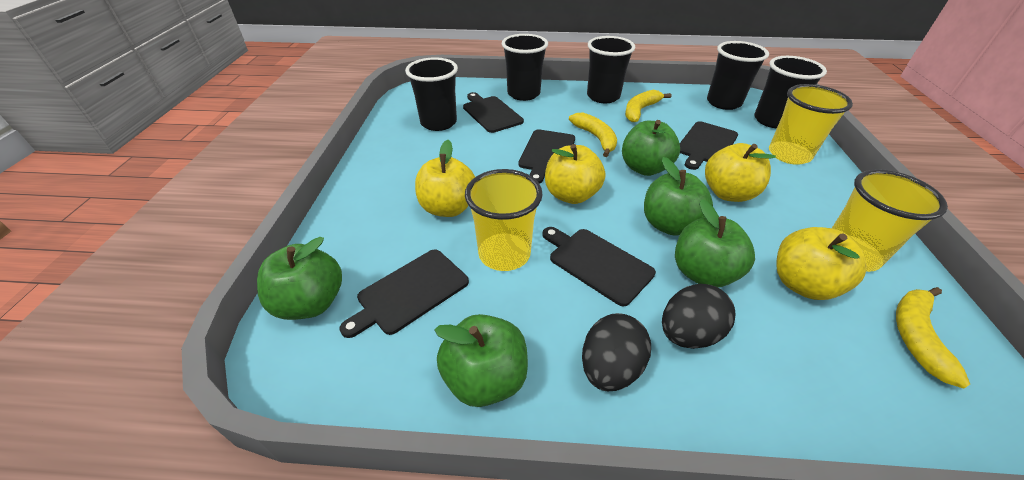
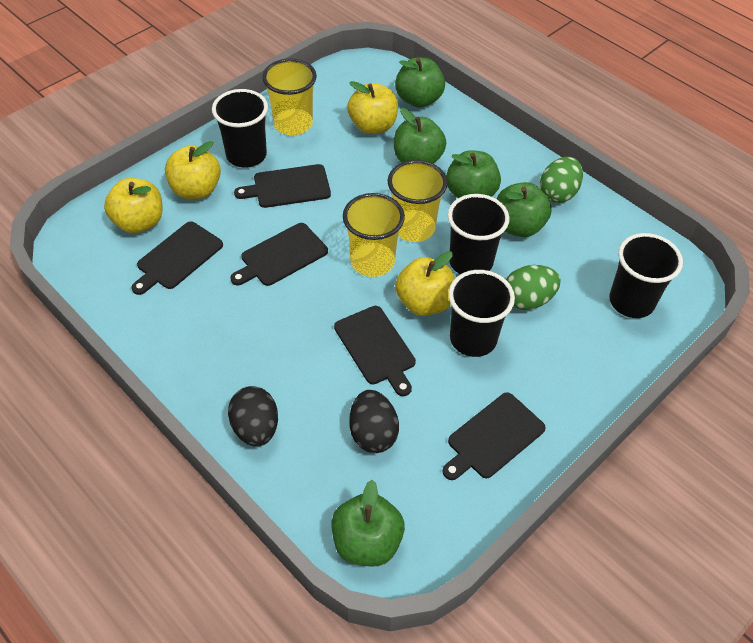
black cup: [405,57,458,131] [502,34,548,101] [587,36,635,103] [707,41,769,110] [754,56,827,128] = 5 -> [212,89,268,168] [448,194,510,274] [448,270,515,357] [609,233,683,318] = 4
green egg: none = 0 -> [506,265,561,310] [540,157,583,203] = 2
yellow banana: [569,112,617,157] [625,90,672,122] [896,287,970,389] = 3 -> none = 0

